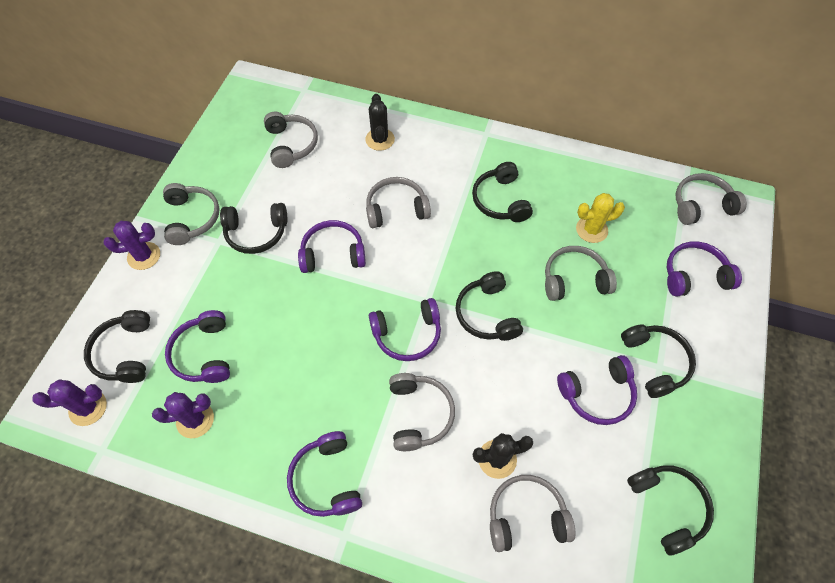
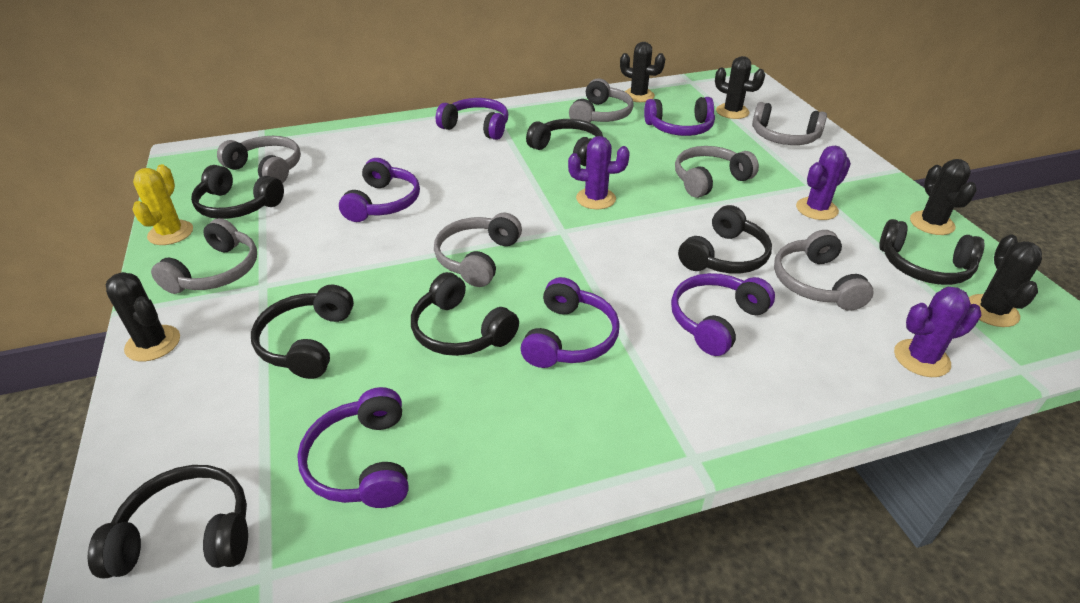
black cactus: [365,94,395,151] [473,433,533,479] = 2 -> [106,272,180,361] [620,42,665,102] [715,56,765,119] [910,159,977,235] [969,235,1042,327] = 5
black headphones: [84,310,150,383] [220,203,287,254] [456,271,523,341] [472,162,533,222] [621,324,696,398] [627,465,714,556] = 6 -> [88,465,248,579] [191,165,284,219] [251,285,354,379] [411,272,519,356] [526,119,603,166] [678,205,772,274] [879,219,984,285] = 7

